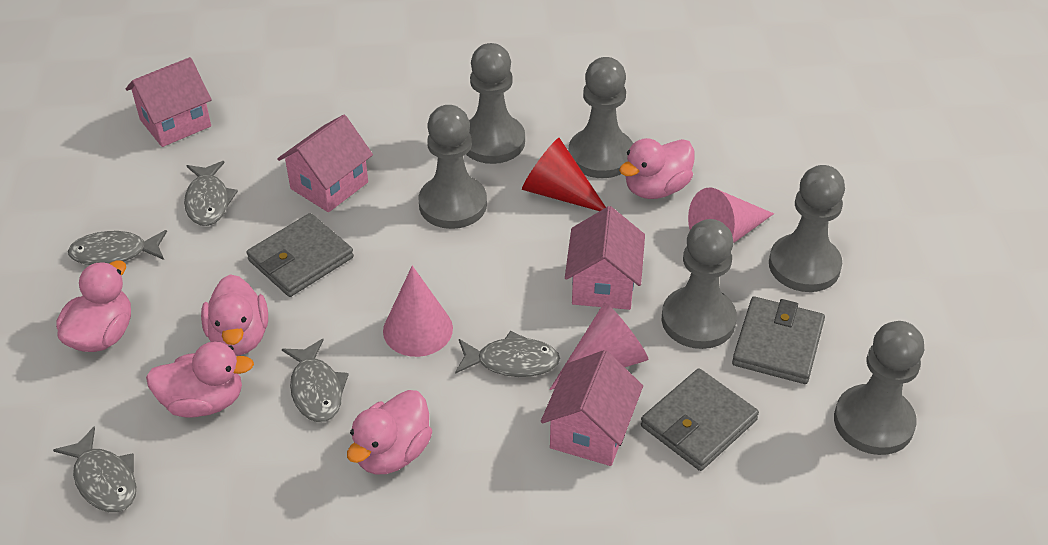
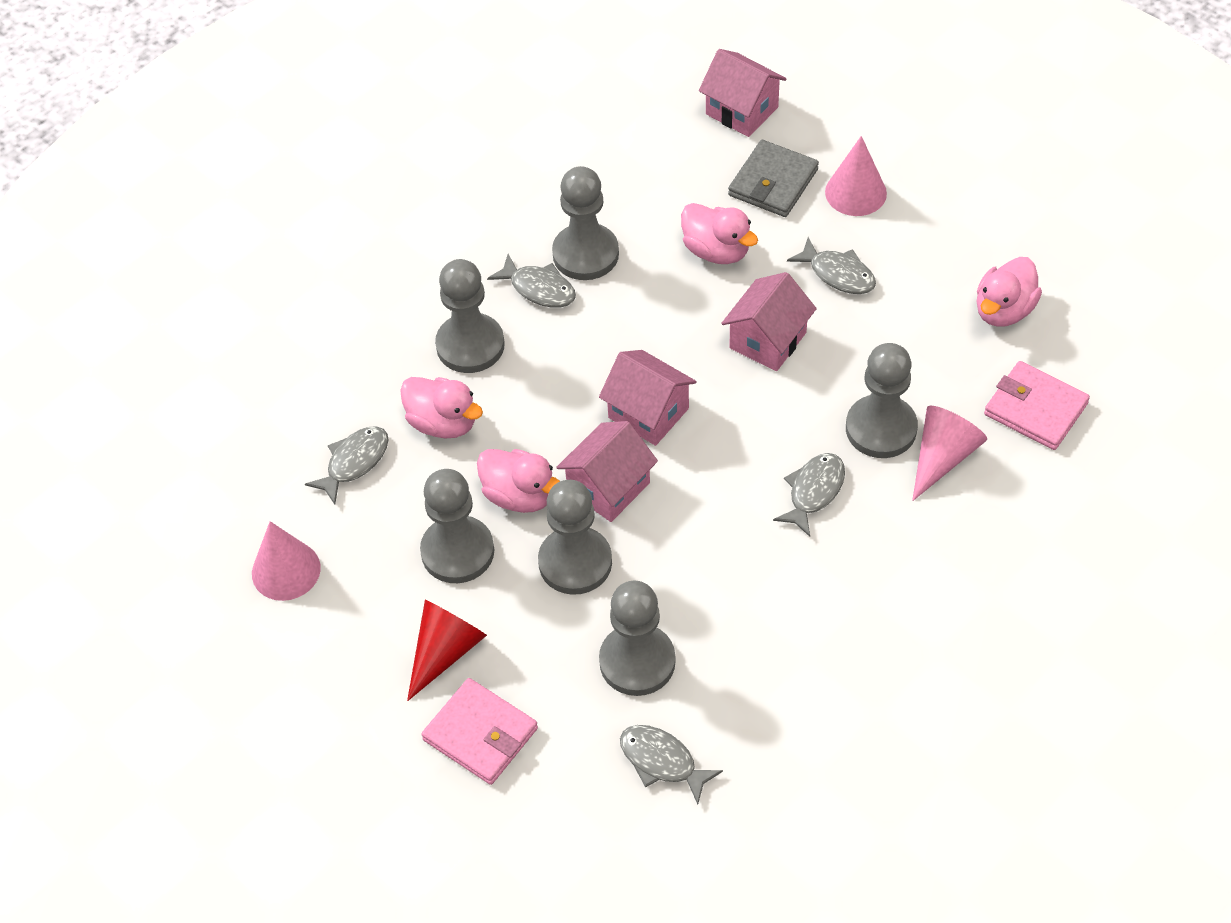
grey wallet: [246,213,354,297] [641,368,759,471] [732,296,825,384] = 3 -> [728,140,819,217] = 1
pink duck: [56,260,131,352] [146,341,254,418] [201,274,268,356] [347,390,432,475] [619,138,694,199] = 5 -> [400,377,483,439] [477,449,560,513] [681,203,758,264] [976,257,1042,327] = 4
pink wallet: none = 0 -> [421,678,538,785] [984,361,1090,450] = 2

